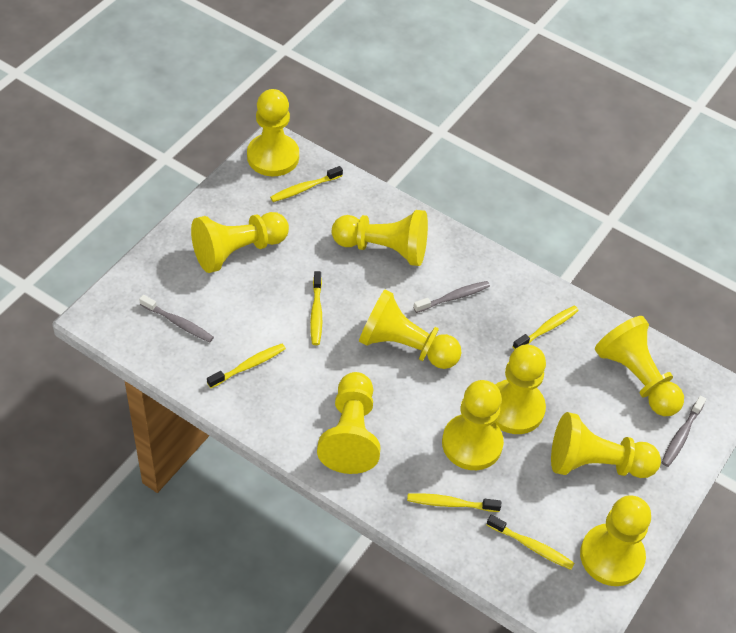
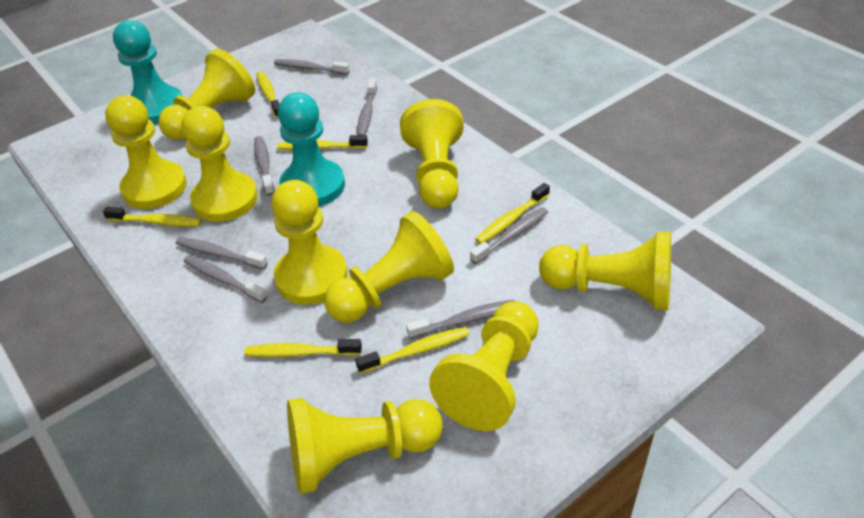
grey toothbrush: [139,295,214,342] [413,281,490,313] [662,395,706,467] = 3 -> [176,237,268,270] [184,255,267,303] [254,136,274,196] [274,59,350,75] [357,78,377,135] [406,300,515,339] [470,207,548,264] = 7
turquoise pawn: none = 0 -> [113,20,183,124] [278,92,345,206] = 2
yellow pawn: [191,212,289,273] [247,89,299,176] [317,372,381,474] [332,210,428,266] [359,290,461,369] [442,380,504,470] [495,345,546,434] [551,412,661,478] [580,495,651,586] [595,316,684,416] = 10 -> [105,95,187,209] [158,49,255,140] [182,106,258,222] [271,180,347,305] [287,398,443,494] [324,211,454,323] [400,99,464,209] [429,301,539,431] [539,232,671,310] = 9

